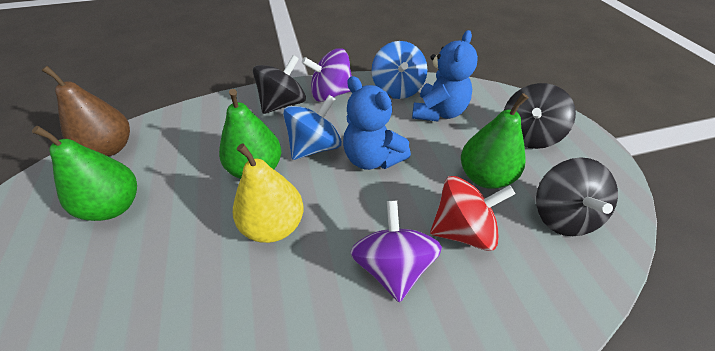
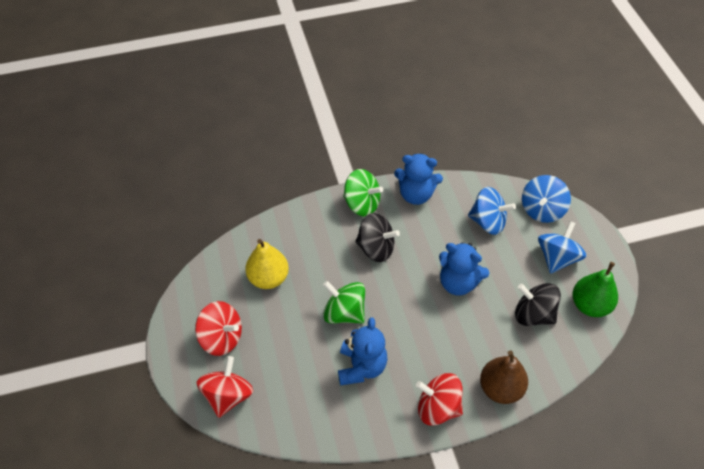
black spinning top: [253,55,306,114] [504,83,576,149] [536,157,618,236] = 3 -> [355,213,400,262] [515,283,561,326] = 2
blue spinning top: [283,95,342,160] [372,41,427,99] = 2 -> [468,187,516,235] [522,175,571,223] [538,221,587,274] = 3
blue teddy bear: [343,76,411,170] [412,30,478,122] = 2 -> [338,317,388,385] [394,153,443,205] [439,242,489,296] = 3
green pear: [32,126,137,221] [219,89,281,179] [461,93,529,189] = 3 -> [573,262,618,317] = 1
green spinning top: none = 0 -> [323,281,365,324] [343,169,383,217] = 2
purple spinning top: [302,48,352,102] [350,200,442,302] = 2 -> none = 0
red spinning top: [430,176,516,251] = 1 -> [195,301,242,356] [197,356,253,418] [416,373,463,426] = 3

